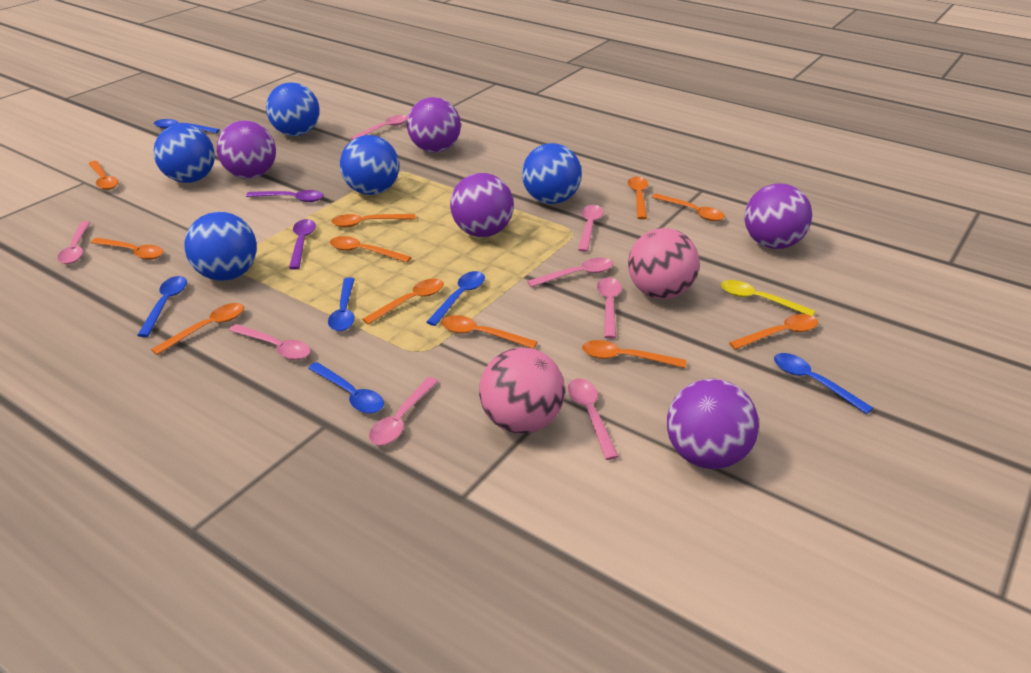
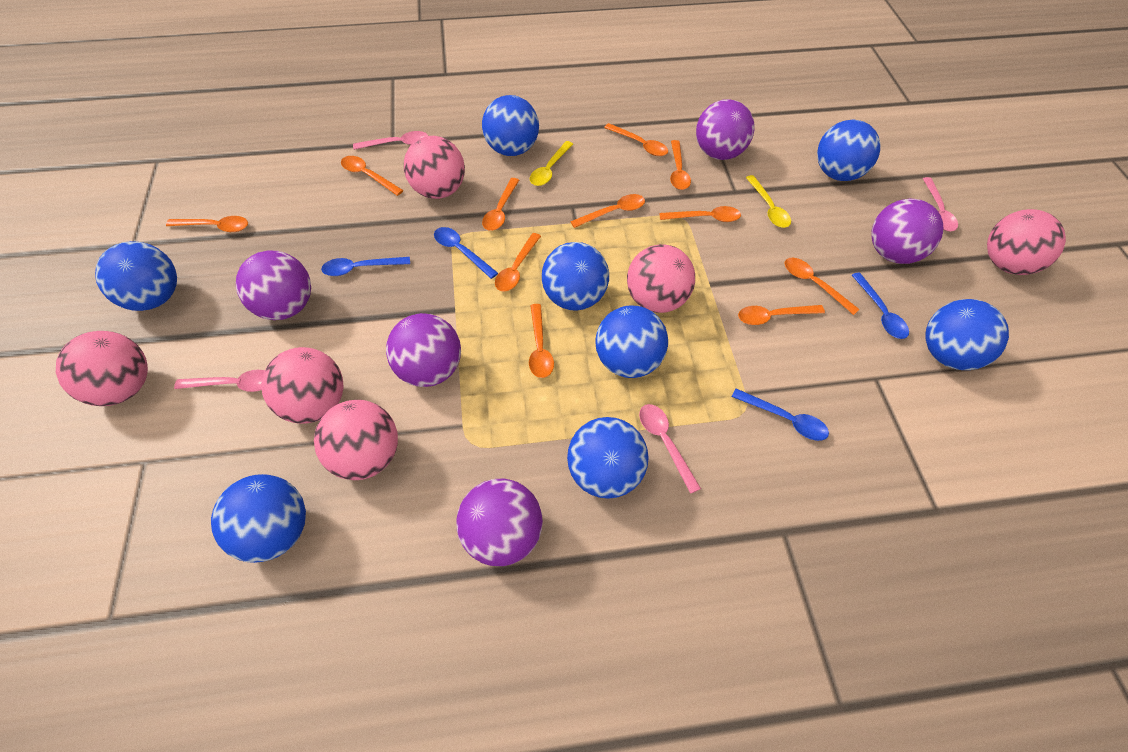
blue ball: [153,124,215,183] [184,212,257,281] [266,82,320,136] [340,135,399,195] [522,143,582,204] = 5 -> [95,241,177,311] [211,474,306,563] [482,95,539,156] [542,242,609,311] [567,417,649,499] [596,306,668,378] [817,120,880,181] [925,299,1009,370] = 8
blue spoon: [137,276,187,337] [154,119,220,133] [308,362,384,414] [328,277,355,331] [427,271,485,326] [774,353,873,414] = 6 -> [321,257,410,276] [434,227,498,279] [731,389,829,441] [852,272,909,339] = 4
pink ball: [479,347,565,434] [628,228,700,299] = 2 -> [56,331,148,406] [261,347,343,424] [314,400,398,480] [404,136,465,199] [627,244,695,313] [987,209,1066,275] = 6
pink spoon: [57,221,90,264] [229,324,311,360] [350,115,408,140] [369,377,438,445] [527,258,613,287] [567,379,619,460] [578,205,604,252] [597,277,622,339] = 8 -> [174,370,265,392] [353,131,428,150] [639,404,701,494] [923,177,958,231] = 4
purple spoon: [246,190,324,202] [289,219,316,270] = 2 -> none = 0
yellow spoon: [721,280,815,316] = 1 -> [530,141,573,186] [746,175,791,228] = 2

